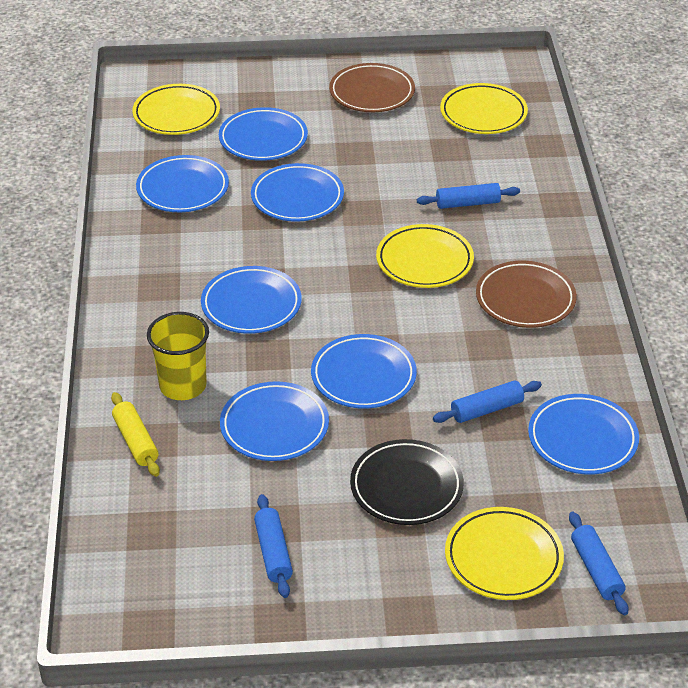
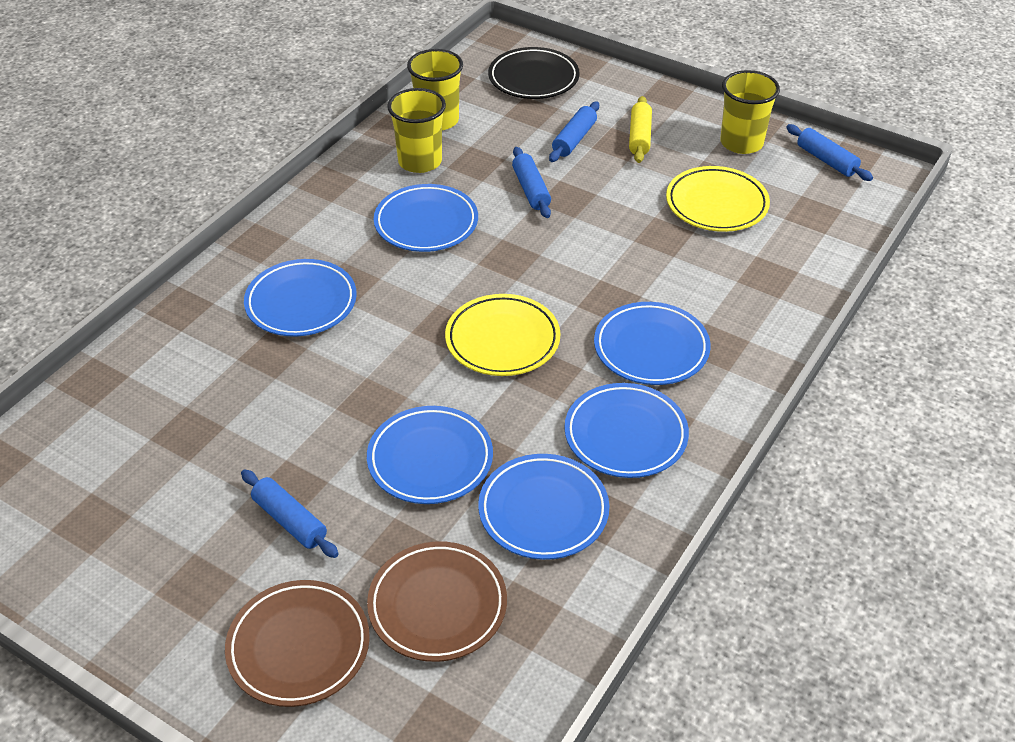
blue plate: [136,155,229,212] [201,266,302,334] [219,107,308,161] [220,381,329,461] [251,163,344,222] [311,334,417,409] [528,394,639,475] = 7 -> [244,259,357,337] [367,406,493,504] [374,184,478,252] [478,454,609,560] [564,383,689,478] [594,302,711,385] = 6
yellow cup: [147,312,209,400] = 1 -> [387,88,446,173] [407,49,463,131] [720,70,780,154] = 3
yellow plate: [132,84,220,135] [376,224,474,288] [440,83,528,134] [445,507,564,600] = 4 -> [445,294,561,376] [666,166,770,232] = 2

